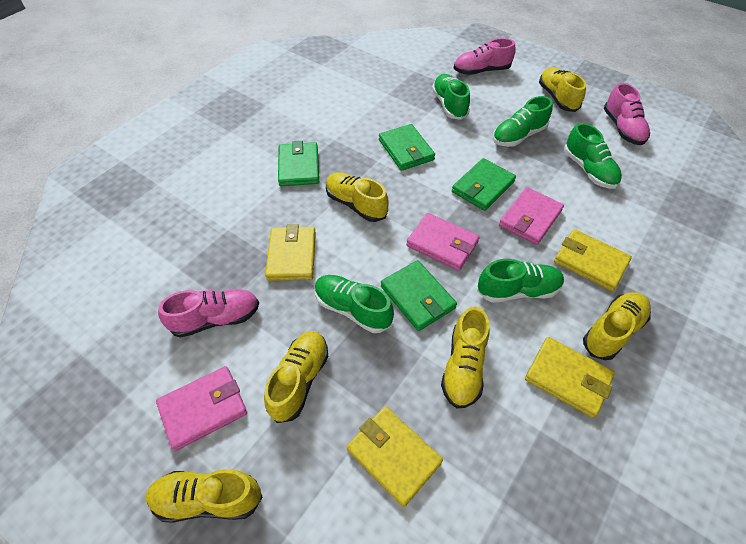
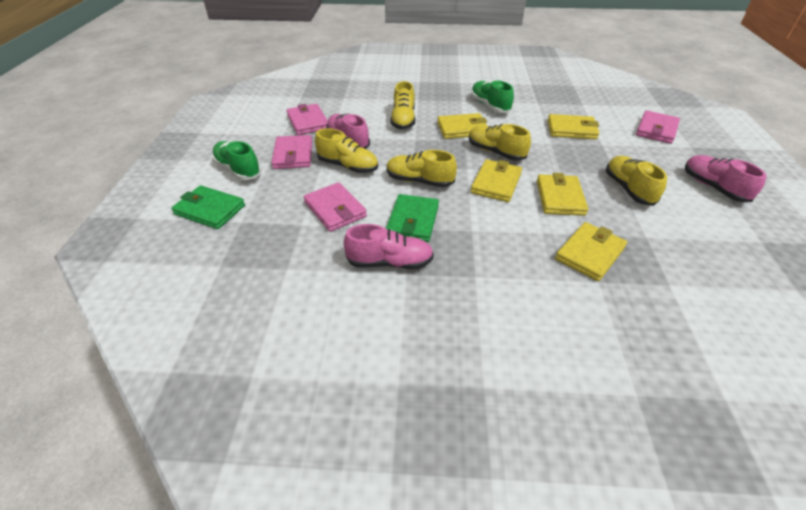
green shoe: [315,275,394,333] [432,74,470,120] [477,259,564,303] [493,96,553,147] [564,123,622,189] = 5 -> [212,141,261,180] [471,80,514,113] = 2
green wallet: [278,141,319,186] [379,124,435,171] [381,260,457,331] [452,158,516,211] = 4 -> [171,185,245,229] [386,194,439,242] = 2
pink wallet: [156,366,247,451] [406,213,480,271] [499,187,564,245] = 3 -> [271,135,312,169] [287,104,328,135] [304,182,367,232] [636,110,680,144] = 4
yellow shoe: [146,469,262,523] [264,331,328,423] [326,172,389,222] [441,307,489,408] [539,67,586,112] [583,292,651,360] = 6 -> [315,128,378,173] [387,150,457,187] [390,81,416,129] [469,124,531,161] [606,156,667,206] = 5
yellow wallet: [265,224,316,281] [346,406,443,507] [525,337,615,418] [554,229,632,291] = 4 -> [437,113,487,139] [471,159,522,202] [537,173,588,216] [548,114,599,139] [555,222,627,281] = 5

